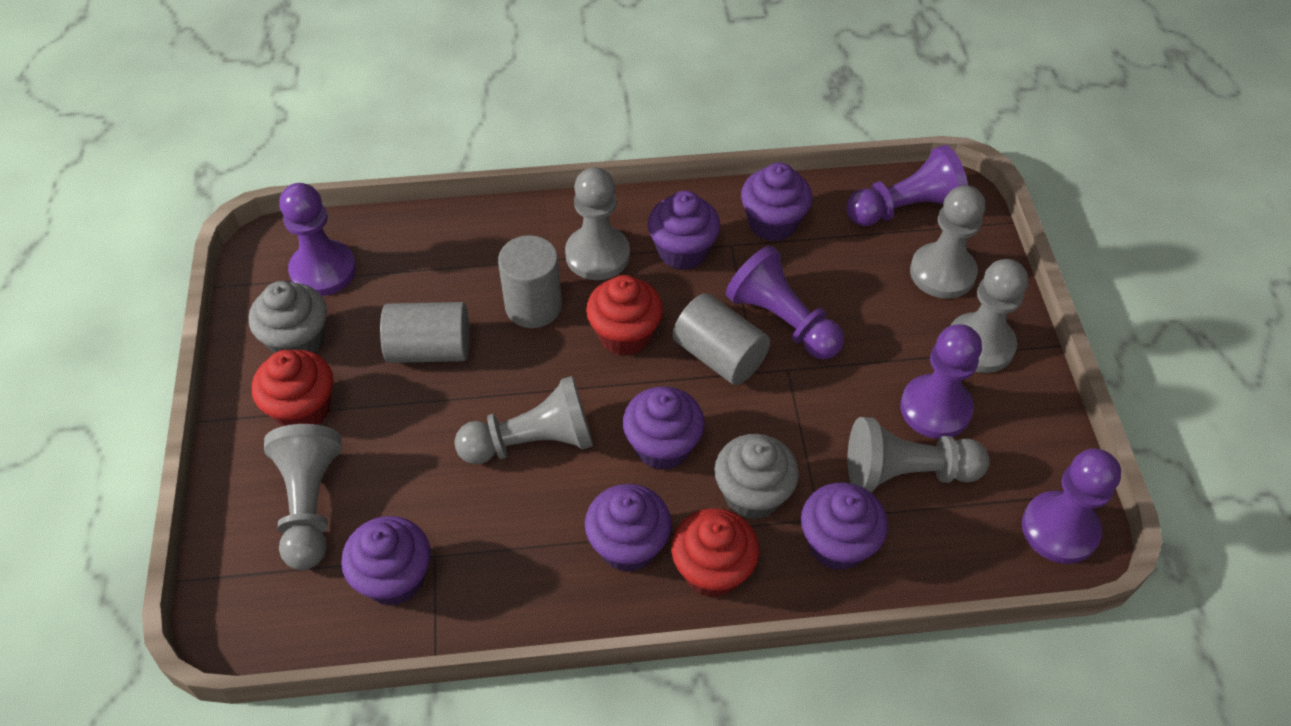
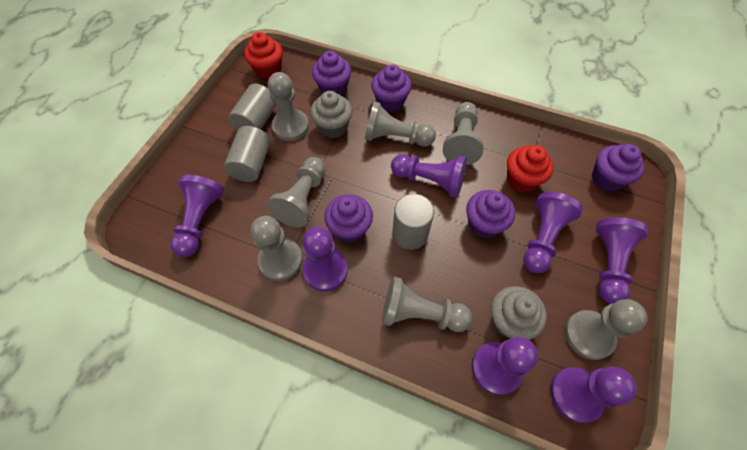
grey pawn: [264,424,342,570] [454,376,593,464] [565,167,630,280] [847,417,990,492] [910,185,985,299] [950,259,1028,373] = 6 -> [250,216,303,281] [267,157,326,227] [268,72,309,141] [365,101,436,146] [382,277,473,332] [443,102,483,165] [565,299,648,360] = 7
purple cupcake: [341,516,431,606] [585,484,672,572] [623,386,705,470] [648,191,720,270] [741,162,813,242] [801,483,888,571] = 6 -> [312,51,351,96] [324,194,373,243] [371,64,412,112] [466,190,515,238] [592,144,645,191] = 5
purple pawn: [279,183,356,296] [726,246,844,359] [847,145,968,226] [900,324,982,439] [1022,448,1121,564] = 5 -> [171,175,224,257] [303,227,348,291] [391,154,467,198] [472,337,538,395] [523,192,583,273] [550,367,637,423] [596,217,648,304] = 7
red cupcake: [252,350,333,426] [586,275,663,356] [671,508,759,597] = 3 -> [244,32,283,80] [507,145,553,193] = 2

